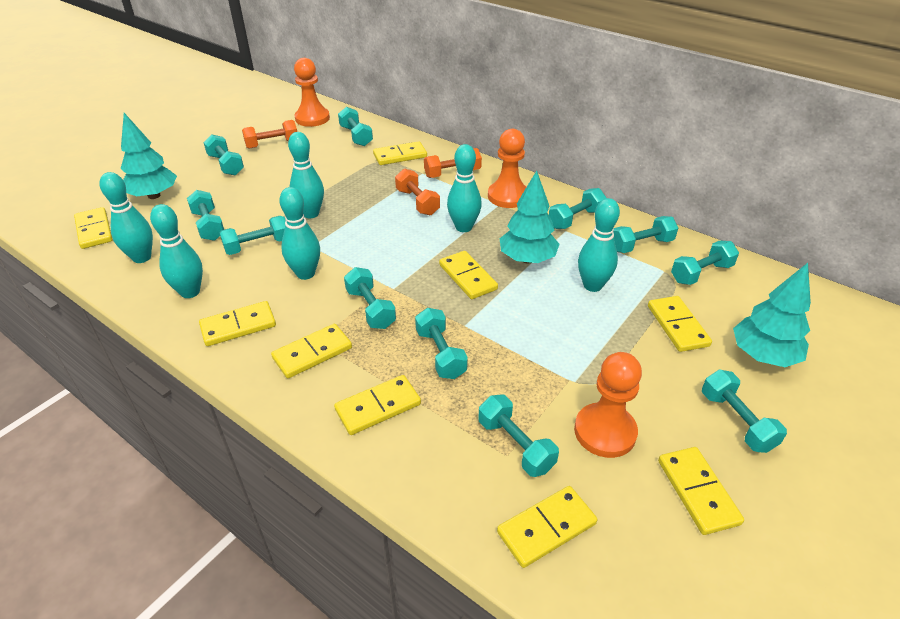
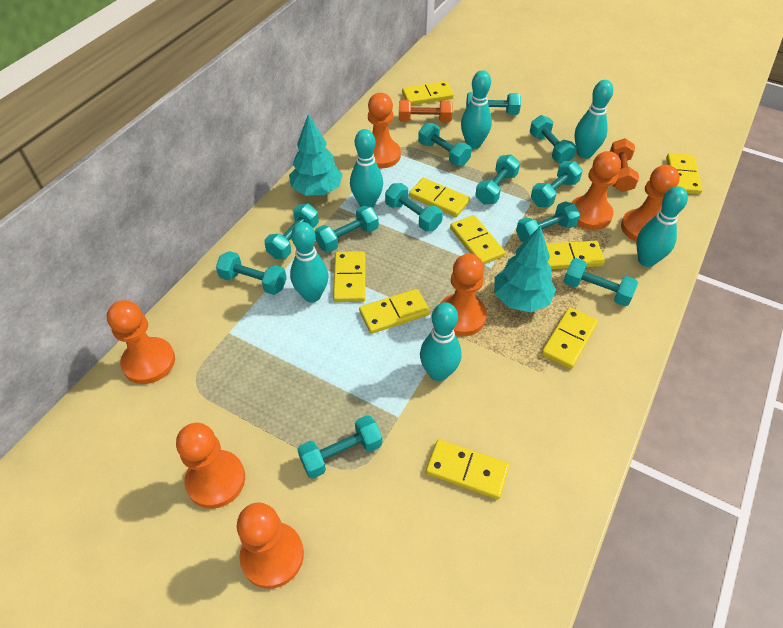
orange dumbbell: [242,120,297,149] [395,168,440,215] [424,148,482,178] = 3 -> [399,100,452,122] [610,138,639,192] = 2
orange pawn: [294,58,330,127] [488,129,526,208] [574,352,642,458] = 3 -> [107,300,175,384] [176,423,245,509] [237,502,304,589] [368,93,401,168] [441,254,487,336] [571,151,621,230] [621,165,680,242] = 7
turquoise dumbbell: [187,190,224,241] [203,135,244,176] [220,216,286,255] [338,107,373,146] [344,267,396,329] [415,308,468,379] [478,394,559,477] [549,188,606,229] [613,216,678,253] [671,241,739,285] [702,369,787,453] = 11 -> [216,251,287,295] [264,204,319,259] [297,415,382,479] [315,206,379,252] [385,183,443,231] [418,123,472,166] [466,92,521,115] [475,154,520,205] [516,201,580,242] [530,115,577,163] [531,161,583,207] [564,258,638,306] = 12
turquoise tree: [120,113,177,199] [500,171,560,263] [733,263,811,367] = 3 -> [289,114,343,196] [494,226,556,312] = 2

